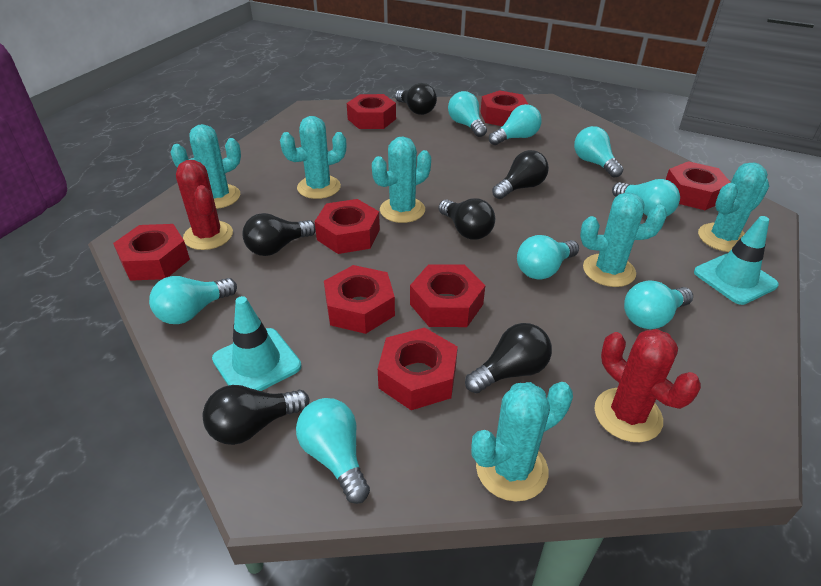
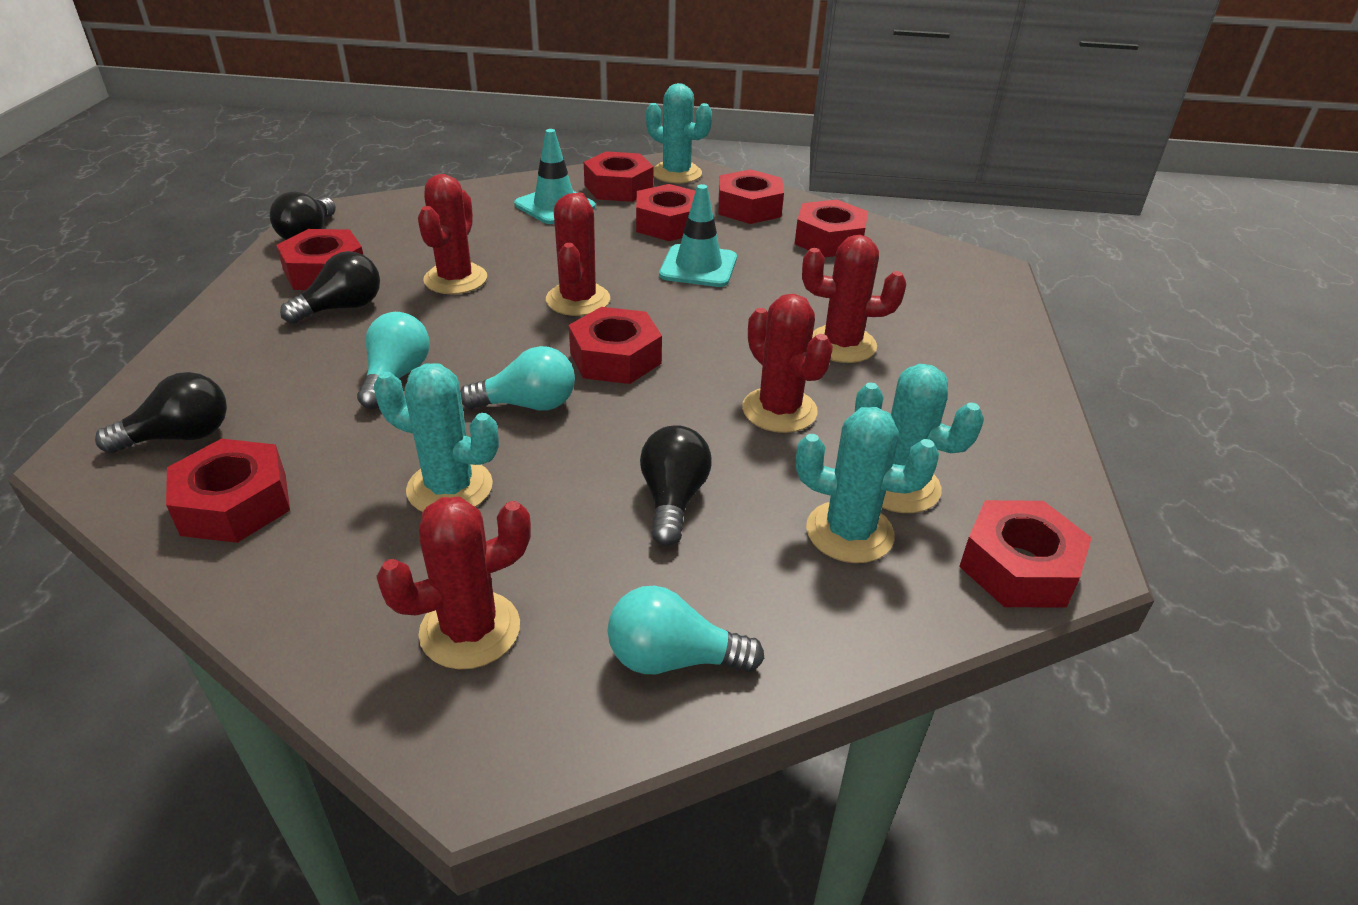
black light bulb: [203,385,310,445] [243,213,316,256] [395,83,437,115] [439,198,495,240] [465,323,552,393] [492,150,549,199] = 6 -> [95,372,227,453] [270,192,336,240] [280,251,380,324] [640,425,712,546] = 4
red cactus: [176,160,233,250] [594,329,701,442] = 2 -> [376,497,531,669] [418,174,487,294] [546,193,610,316] [742,294,833,433] [802,235,906,363] = 5
turquoise cactus: [170,124,241,209] [280,116,346,199] [372,137,431,223] [471,382,573,502] [580,192,667,287] [698,162,769,252] = 6 -> [374,363,499,512] [646,83,712,183] [796,407,939,563] [855,364,984,513] = 4
turquoise light bulb: [149,276,237,324] [296,398,370,504] [448,91,487,137] [489,104,541,145] [517,235,579,279] [574,126,624,178] [612,179,680,216] [624,280,693,329] = 8 -> [357,312,430,409] [460,346,575,411] [608,586,764,674] = 3

